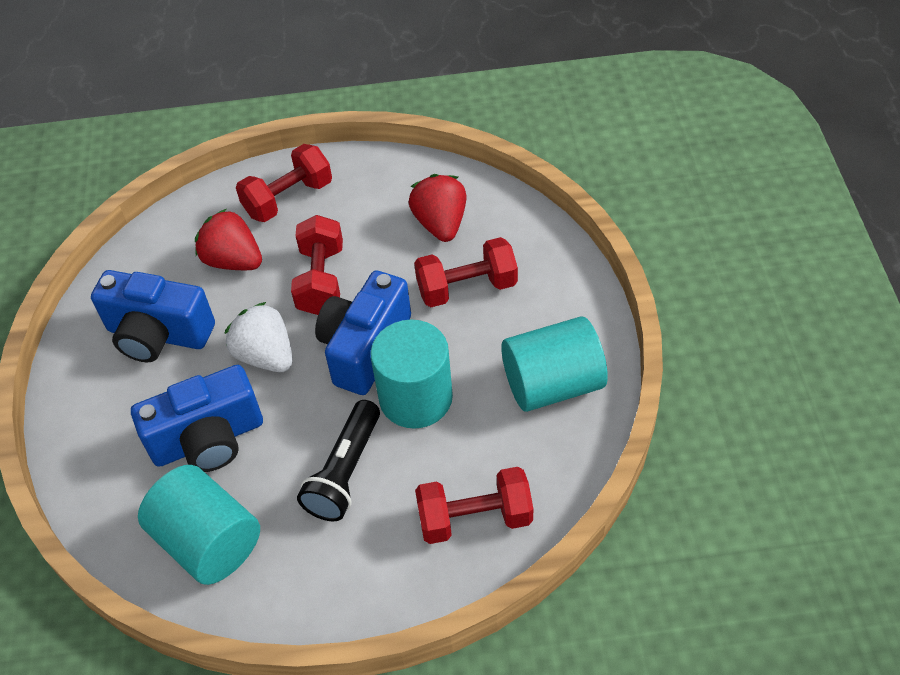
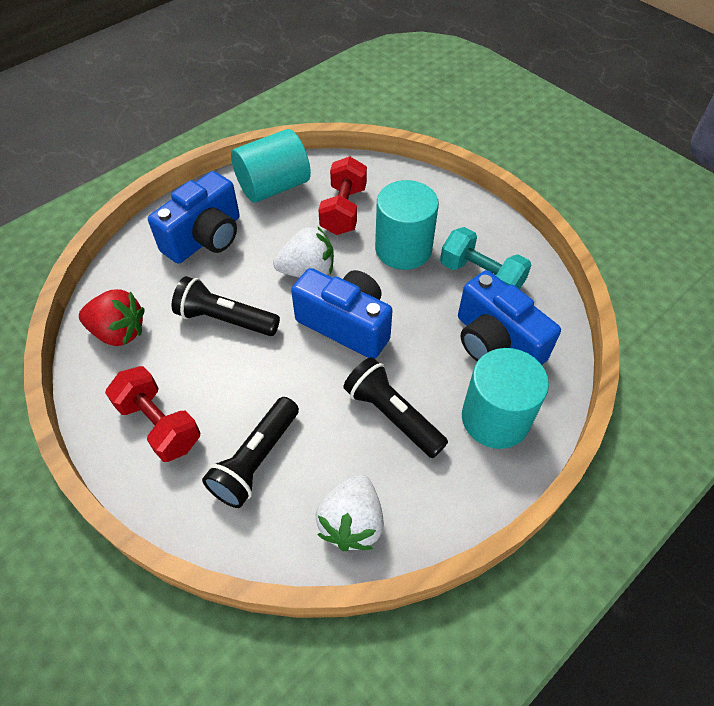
black flashlight: [297,400,380,521] = 1 -> [172,276,280,336] [202,397,299,508] [343,357,448,458] = 3
red dumbbell: [236,144,332,222] [291,215,343,315] [414,237,518,307] [415,467,533,544] = 4 -> [105,366,200,462] [318,156,367,235] = 2
red strawberry: [195,209,262,270] [408,174,466,242] = 2 -> [79,289,145,346] = 1
turquoise dumbbell: none = 0 -> [440,227,531,289] = 1
white strawberry: [225,302,293,372] = 1 -> [273,227,334,278] [316,474,384,551] = 2

